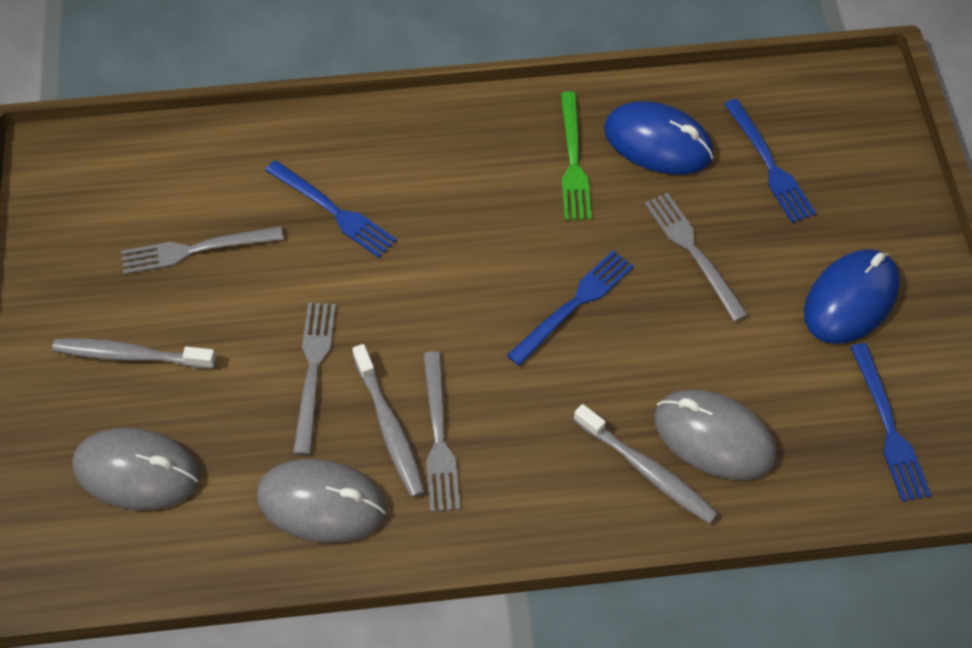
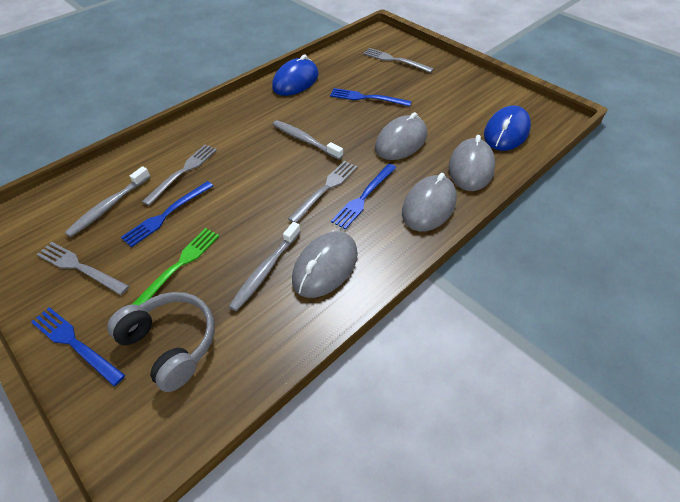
grey headphones: none = 0 -> [107,292,215,392] = 1
grey mouse: [72,428,200,510] [257,459,386,543] [654,390,777,480] = 3 -> [292,232,358,298] [375,112,427,160] [402,173,457,232] [449,135,495,191] = 4

